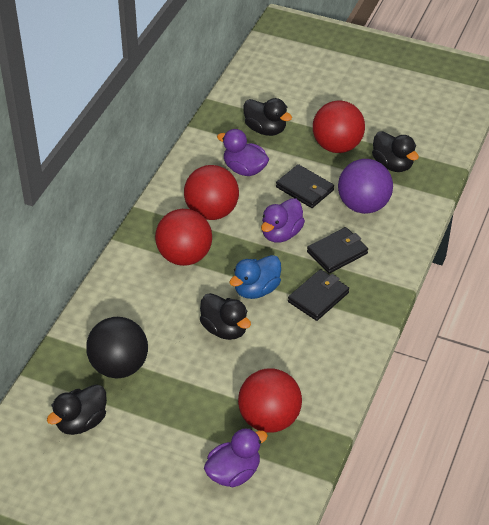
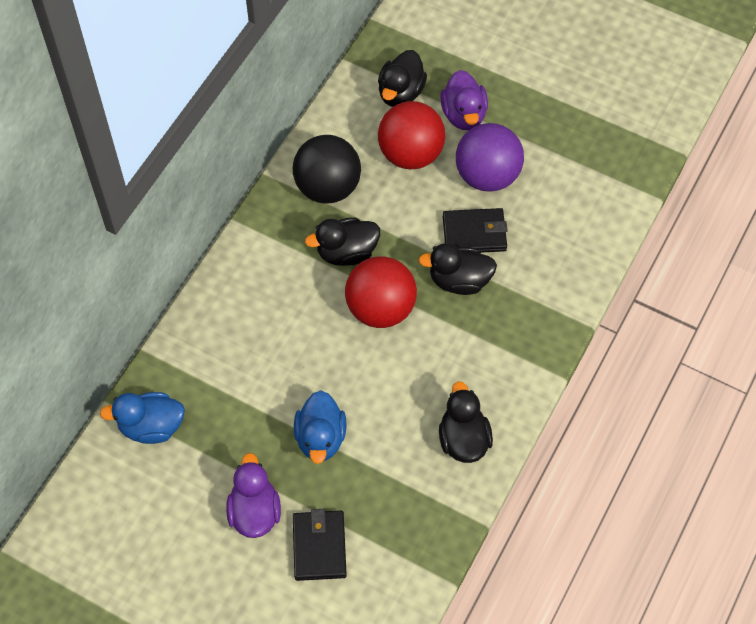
black wallet: [276,164,334,208] [288,269,349,321] [307,227,368,274] = 3 -> [293,509,347,581] [443,208,508,253] = 2
blue duck: [229,255,281,299] = 1 -> [100,392,185,444] [294,390,346,464] = 2
purple duck: [204,428,268,487] [217,129,269,176] [261,198,305,243] = 3 -> [226,453,281,538] [440,70,488,130] = 2
red ball: [155,209,212,266] [184,165,239,220] [238,368,302,432] [313,101,365,153] = 4 -> [345,256,417,328] [378,101,445,169] = 2

